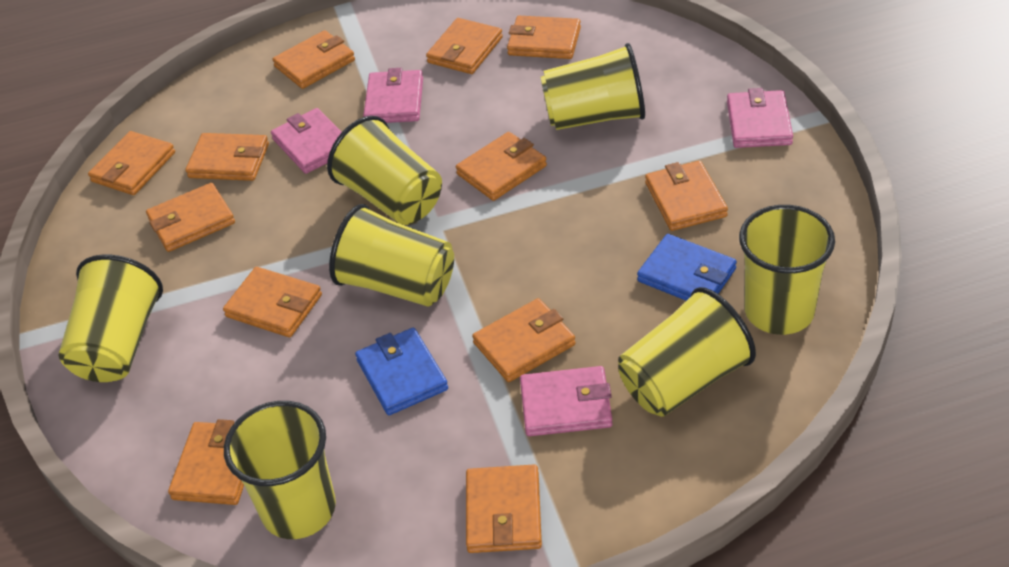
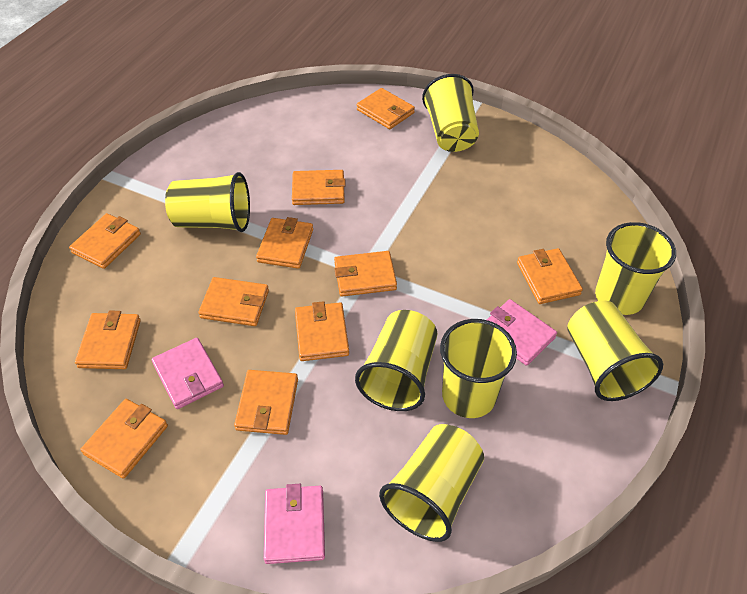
blue wallet: [355,328,448,415] [637,234,737,301] = 2 -> none = 0
orange wallet: [88,131,175,195] [146,183,235,252] [168,419,244,505] [186,133,269,181] [223,267,322,337] [272,30,355,89] [426,18,503,74] [456,132,547,201] [466,464,542,553] [472,298,576,382] [507,16,581,59] [645,161,728,231] = 12 -> [69,213,141,269] [75,311,141,369] [80,399,168,479] [198,277,269,326] [234,370,298,435] [256,217,313,269] [292,170,346,205] [295,301,349,361] [334,251,397,297] [357,88,415,129] [517,248,583,304] = 11
pink wallet: [271,108,342,174] [363,68,423,123] [520,366,613,436] [727,88,793,148] = 4 -> [152,338,224,409] [264,484,325,564] [487,299,557,366] = 3

